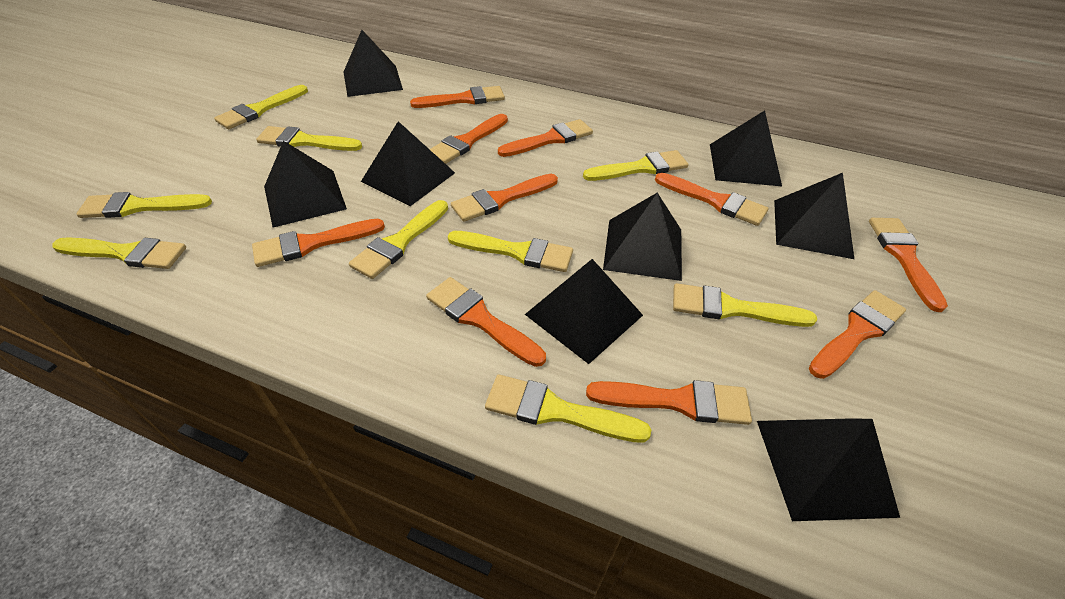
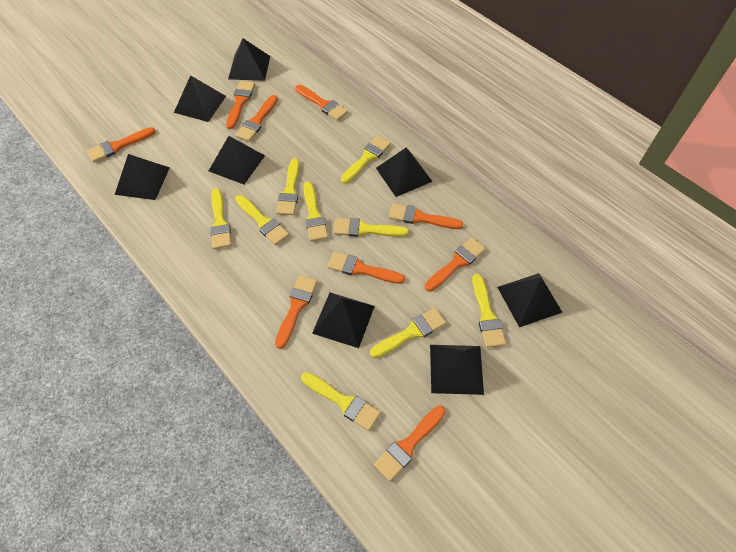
orange brush: [252,219,385,267] [410,86,505,108] [426,277,546,367] [430,114,508,164] [451,174,558,222] [498,119,593,157] [586,380,752,425] [655,173,768,226] [809,290,906,379] [869,218,948,312] = 10 -> [87,127,156,162] [226,81,255,129] [236,95,278,142] [275,275,318,349] [295,85,348,121] [327,252,405,284] [374,405,446,481] [389,203,463,229] [425,238,486,292] = 9

